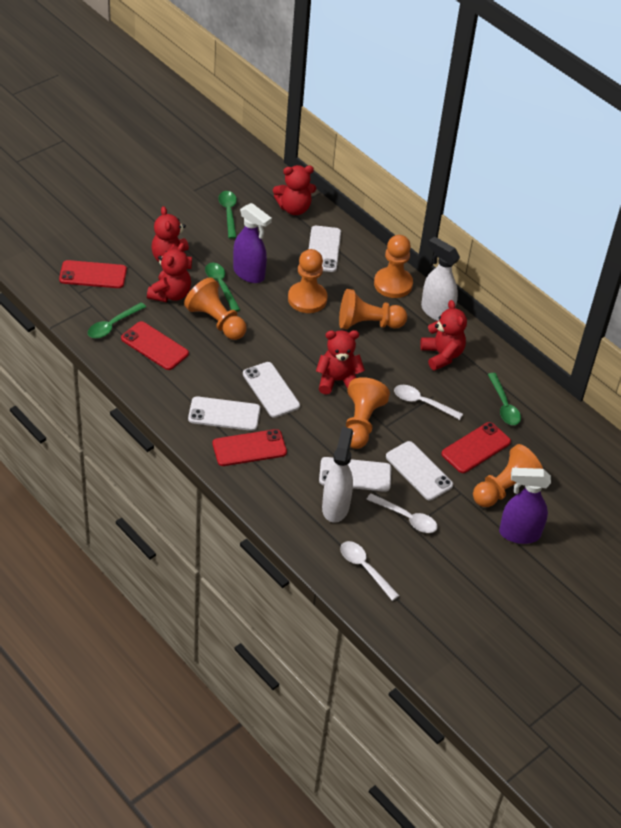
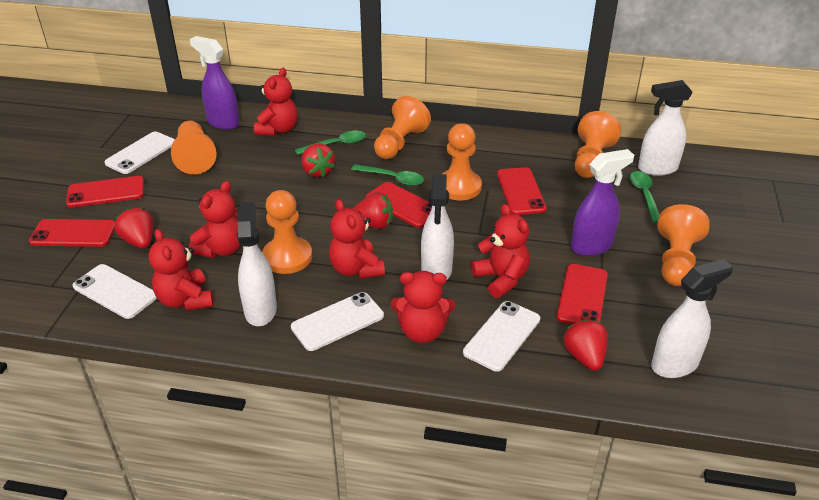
green spoon: [88,302,146,339] [205,263,240,312] [218,191,237,239] [488,373,521,425] = 4 -> [295,131,366,155] [351,165,424,186] [630,171,660,223] = 3
red phone: [59,260,127,288] [121,321,189,370] [213,429,287,466] [441,422,511,473] = 4 -> [29,219,115,247] [66,176,144,207] [366,182,432,228] [497,167,547,215] [557,264,608,325] = 5
red strawberry: none = 0 -> [114,207,153,248] [302,143,335,178] [353,192,393,229] [563,319,608,371] = 4
red teddy bear: [147,243,191,302] [152,206,192,269] [273,165,316,215] [316,330,365,395] [420,300,467,371] = 5 -> [149,229,213,311] [188,181,241,258] [254,68,298,136] [329,199,385,279] [390,271,456,343] [471,204,530,298] = 6
white phone: [188,396,260,431] [243,362,300,418] [309,226,341,272] [319,457,392,492] [386,441,453,500] = 5 -> [73,264,157,319] [104,131,175,174] [291,292,384,351] [463,301,540,372] = 4
white spoon: [340,541,400,601] [366,493,438,533] [394,385,463,420] = 3 -> none = 0
white spray bottle: [322,427,353,523] [421,237,460,321] = 2 -> [237,201,277,326] [421,174,454,280] [638,80,693,176] [651,259,733,378] = 4

